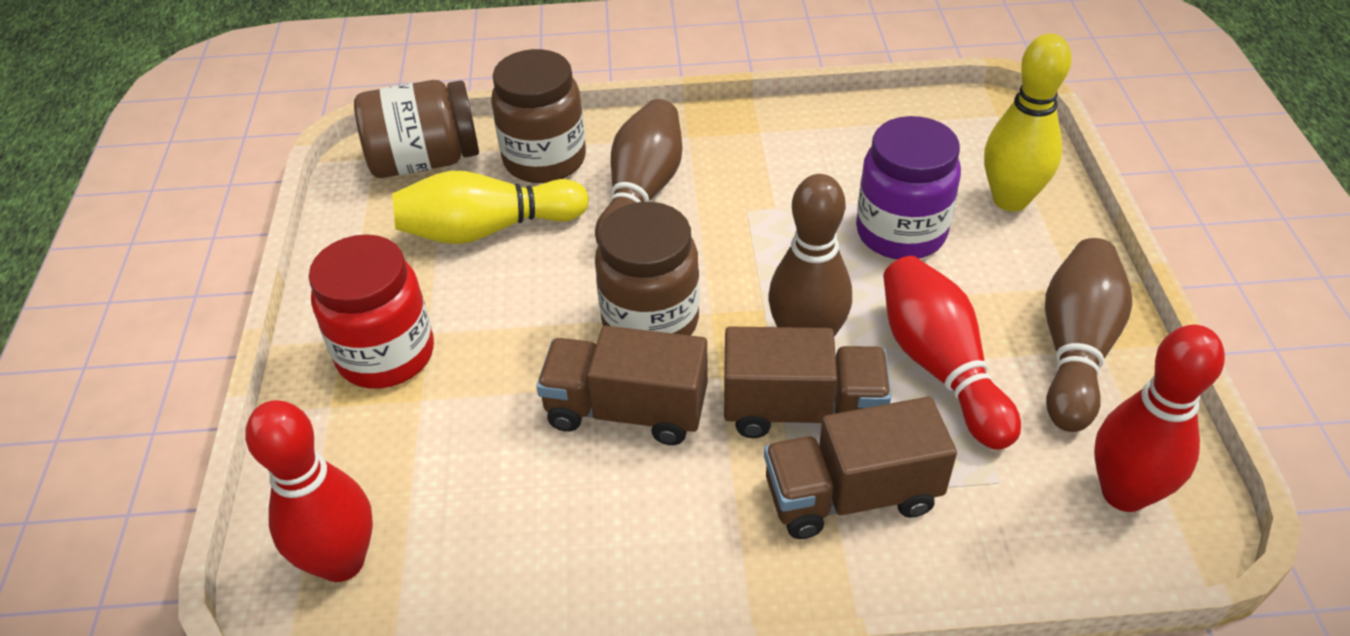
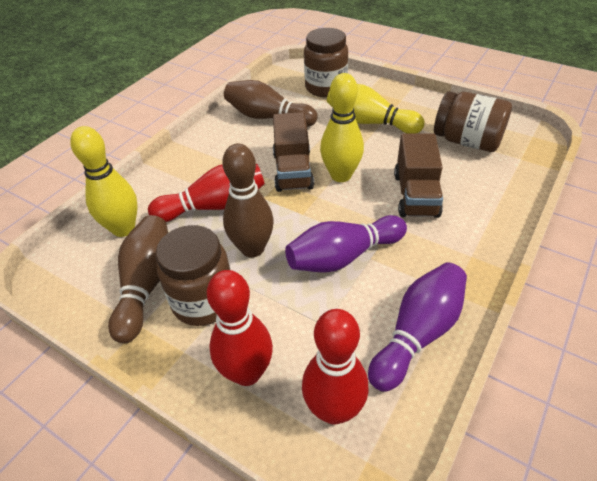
brown truck: [536,326,708,445] [724,327,891,438] [764,397,957,539] = 3 -> [273,112,314,192] [394,133,443,218] = 2
purple bowling pin: none = 0 -> [285,215,407,273] [368,262,467,392] = 2
purple jar: [856,116,961,259] = 1 -> none = 0
red jar: [309,234,434,389] = 1 -> none = 0
yellow bowling pin: [392,171,589,244] [984,33,1071,211] = 2 -> [70,126,138,237] [320,73,364,182] [327,84,425,133] = 3

